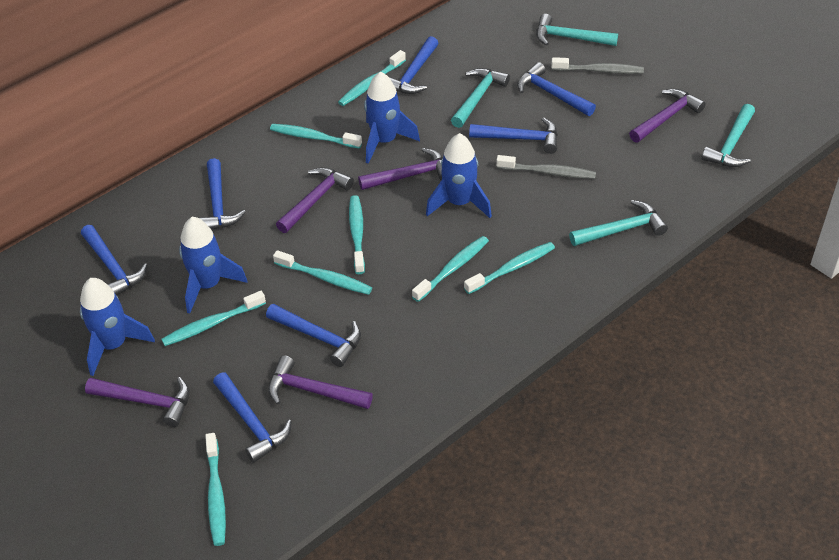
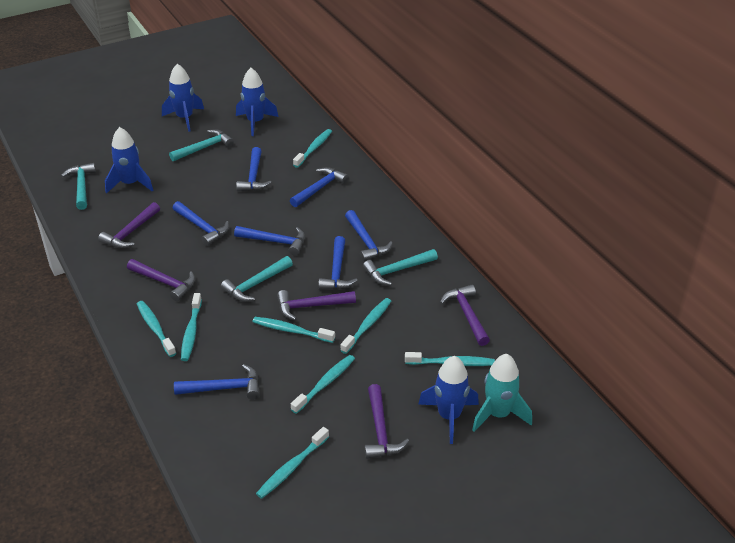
grey toothbrush: [496,155,596,179] [551,57,644,74] = 2 -> none = 0
turquoise rocket: none = 0 -> [472,354,532,432] = 1

